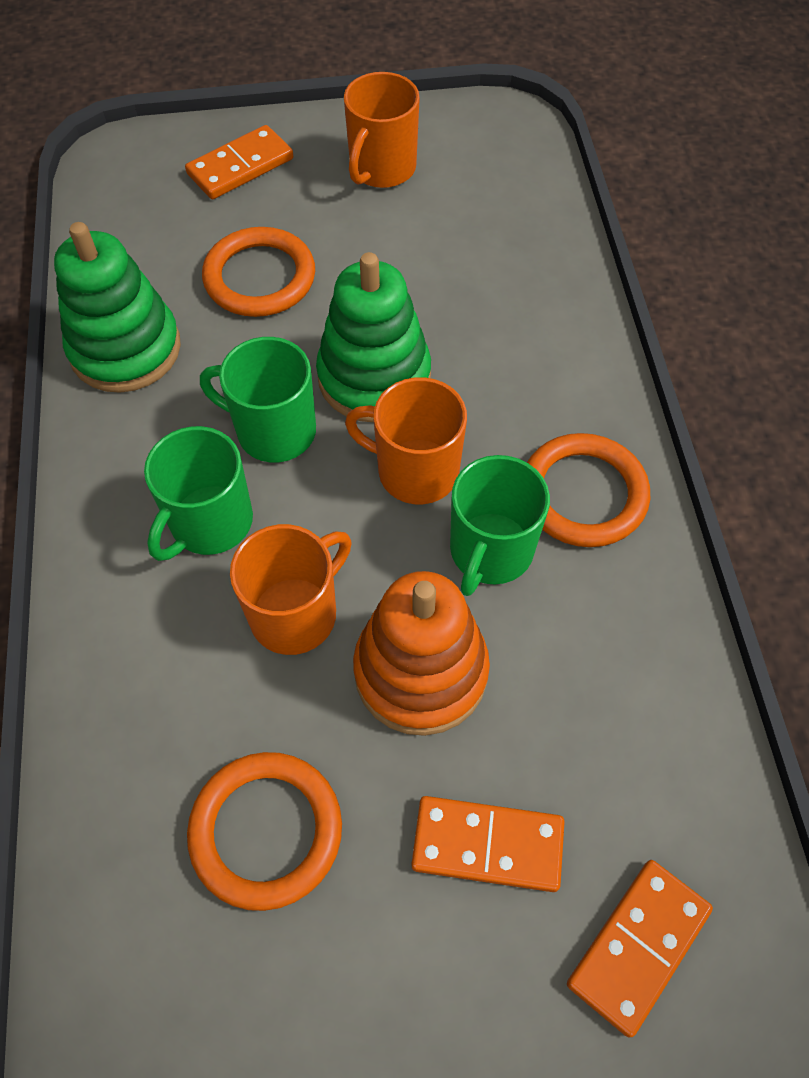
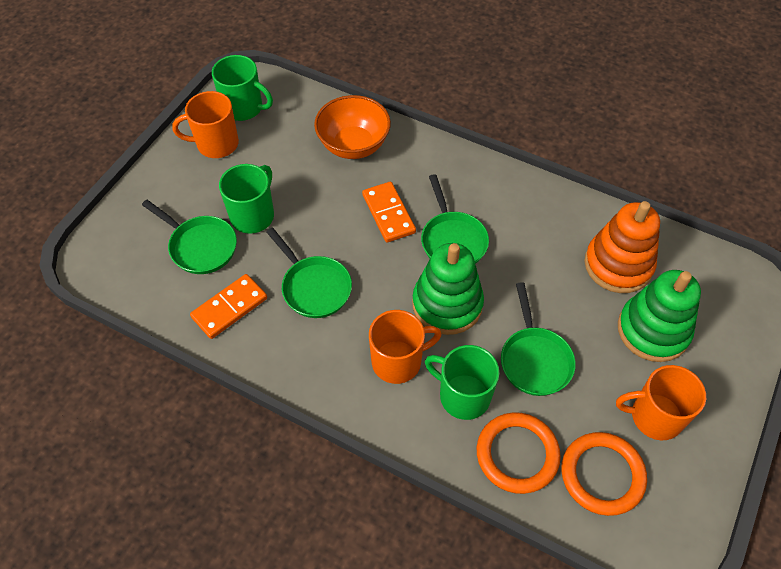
green pan: none = 0 -> [142,200,237,274] [266,228,352,318] [421,174,489,264] [501,282,576,396] = 4
orange bowl: none = 0 -> [314,95,391,159] = 1
orange domino: [185,125,293,199] [411,796,565,892] [567,860,713,1037] = 3 -> [190,274,267,339] [362,182,416,242] = 2
orange ring: [187,752,342,911] [202,227,315,317] [527,433,650,547] = 3 -> [477,412,561,494] [561,432,647,516] = 2

